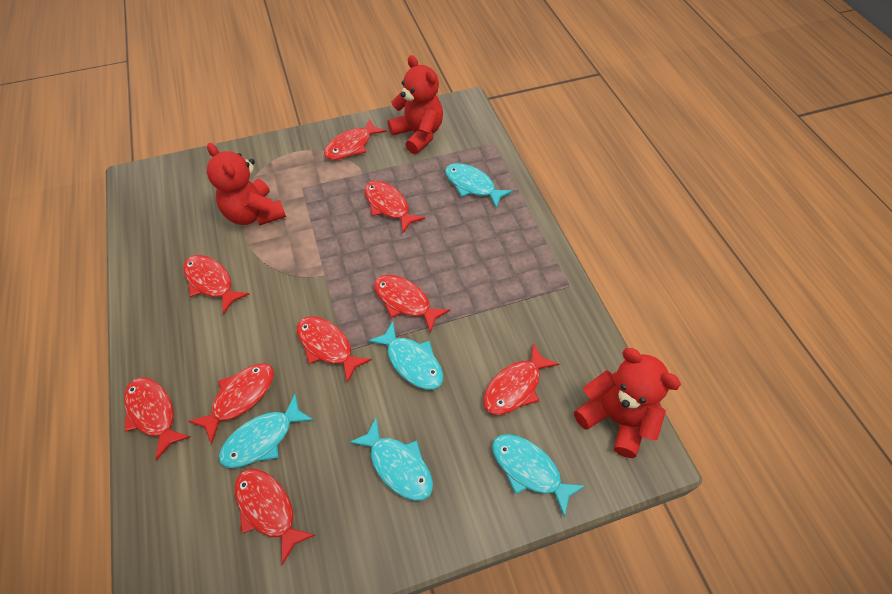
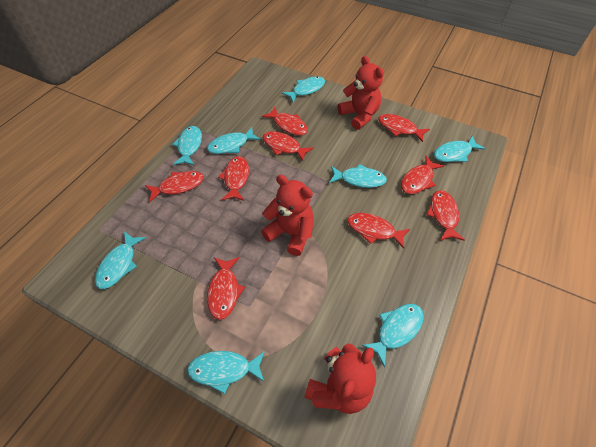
turquoise fish: [219,393,314,468] [349,417,433,501] [368,321,443,390] [445,163,513,209] [492,434,585,518] = 5 -> [95,231,146,289] [172,126,202,165] [187,351,265,394] [207,127,261,154] [282,76,325,102] [329,164,387,188] [362,304,424,367] [434,136,485,162] = 8

